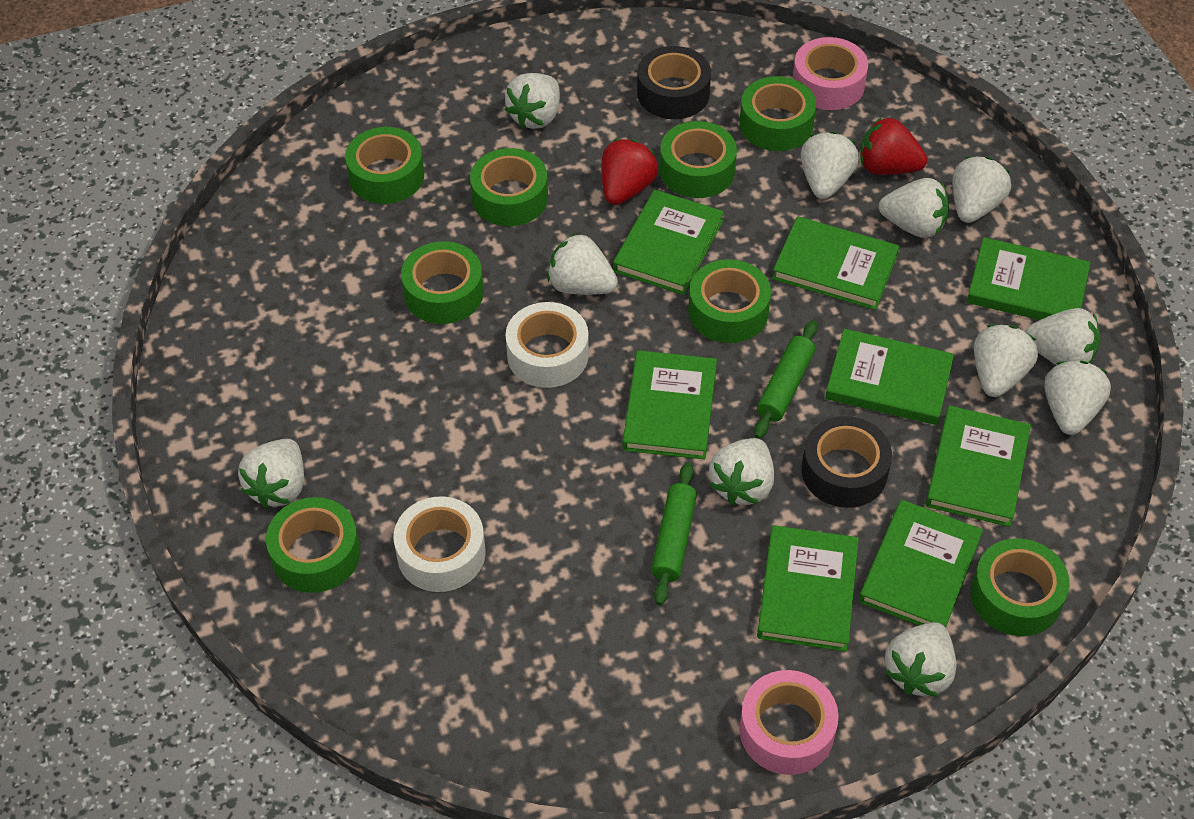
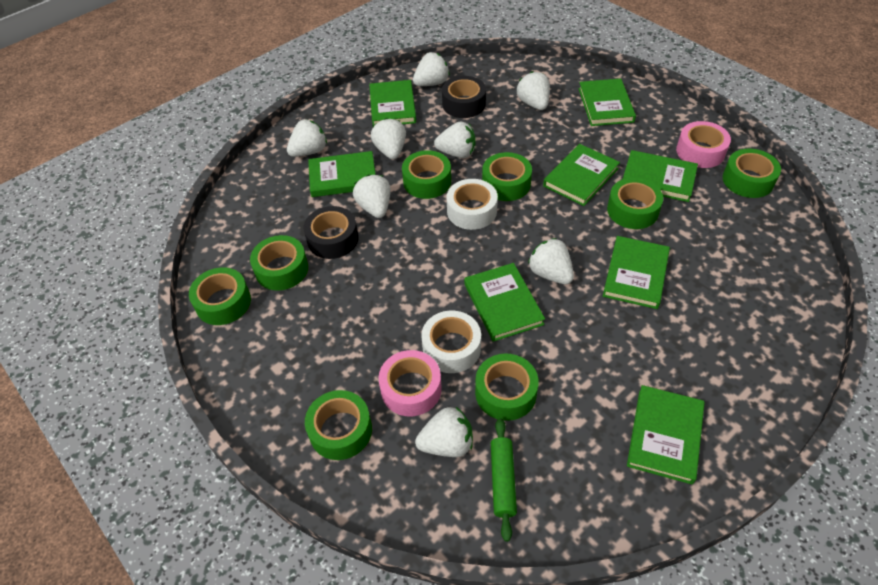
green rolling pin: [651,462,697,605] [754,320,818,439] = 2 -> [491,418,517,542] = 1
red strawberry: [601,139,658,205] [860,117,927,175] = 2 -> none = 0
white strawberry: [238,439,304,508] [505,73,560,129] [547,233,618,295] [709,438,774,505] [800,131,859,199] [879,178,949,238] [885,622,956,697] [952,157,1011,223] [974,325,1038,397] [1025,308,1100,365] [1044,361,1111,435] = 11 -> [287,119,327,157] [353,175,391,218] [371,118,406,159] [413,52,450,86] [415,407,473,457] [434,121,476,158] [517,71,550,110] [528,238,574,284] = 8

